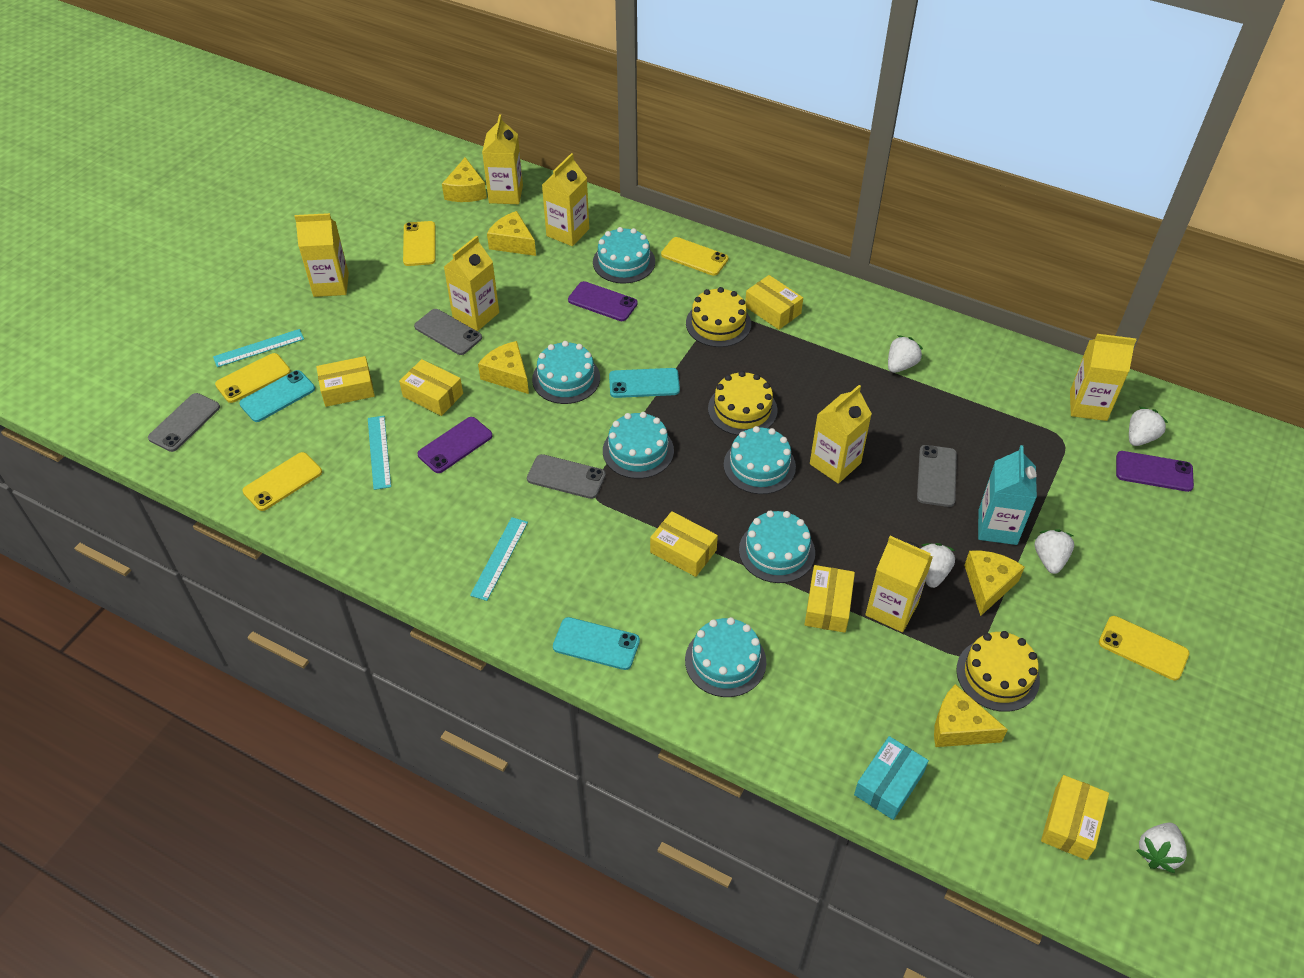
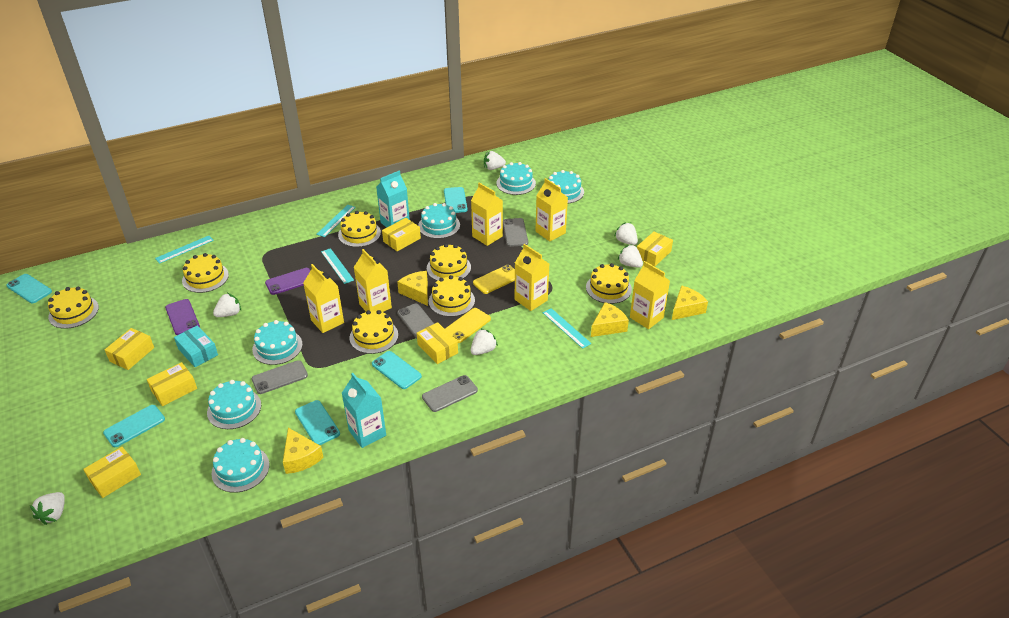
purple phone: [417,417,492,473] [568,281,638,321] [1116,451,1194,492] = 3 -> [165,299,200,335] [265,268,310,295] = 2
turquoise carton: [978,445,1037,545] = 1 -> [342,373,386,448] [376,171,410,228] = 2
turquoise phone: [239,370,315,422] [553,617,640,670] [609,368,680,398] = 3 -> [7,274,52,303] [103,405,165,447] [295,400,340,445] [372,351,422,389] [444,187,467,213] = 5
turquoise ruler: [213,329,304,367] [368,416,391,490] [470,517,528,601] = 3 -> [155,236,214,264] [316,205,356,237] [321,248,354,284] [543,308,592,349] = 4
white strawberry: [888,335,923,373] [921,543,955,588] [1035,529,1074,574] [1129,407,1168,446] [1136,823,1187,873] = 5 -> [30,492,65,525] [213,293,241,317] [471,328,498,355] [484,151,506,170] [614,222,638,245] [618,244,643,268] = 6
yellow cake: [686,287,751,347] [708,371,778,435] [956,631,1040,712] = 3 -> [48,287,99,329] [182,253,229,293] [338,211,381,247] [350,310,398,354] [427,244,471,281] [429,275,475,317] [586,263,632,304] = 7
yellow carton: [294,213,349,297] [444,236,499,331] [482,115,523,204] [542,153,589,246] [810,385,872,484] [865,536,933,632] [1070,334,1136,421] = 7 -> [303,264,344,333] [354,249,392,312] [471,183,503,246] [515,244,549,311] [535,178,568,241] [630,261,670,329] = 6
yellow cheese: [442,157,487,202] [478,341,529,394] [487,211,536,256] [934,684,1008,747] [964,551,1025,616] = 5 -> [283,428,324,474] [397,271,428,306] [591,302,629,337] [672,285,708,320] = 4
yellow phone: [215,353,291,403] [243,452,322,511] [403,221,435,266] [661,237,728,276] [1099,616,1189,680] = 5 -> [445,308,491,343] [473,265,515,294] = 2

